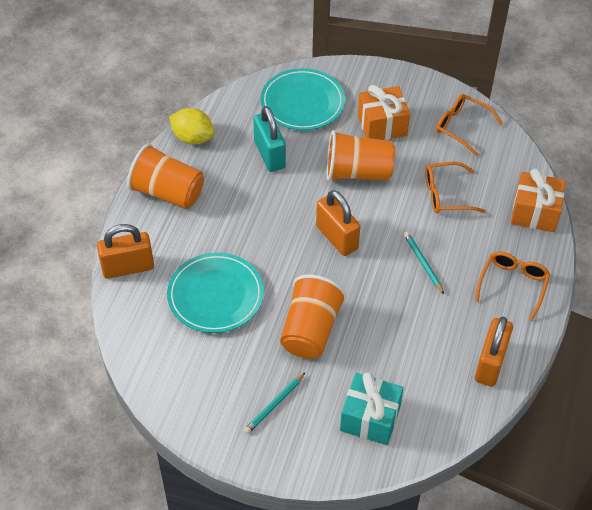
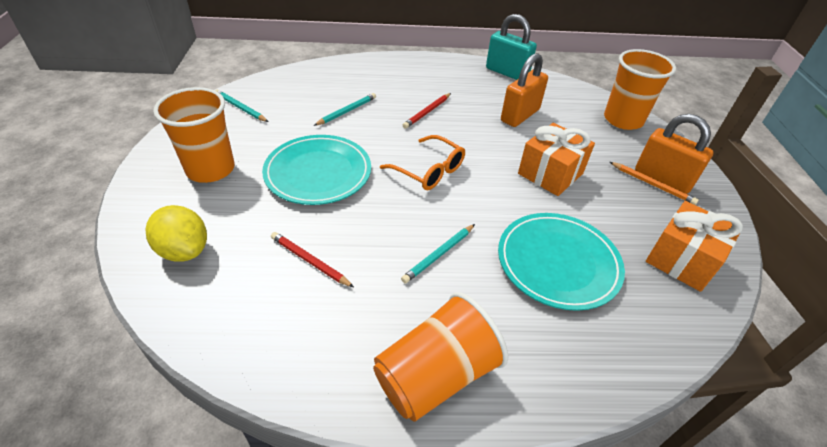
orange glasses: [425,162,485,213] [436,94,503,156] [475,252,550,321] = 3 -> [380,135,465,190] = 1
orange padlock: [97,224,154,279] [316,190,360,256] [475,317,513,387] = 3 -> [501,53,548,127] [635,114,714,194] = 2
orange pencil: none = 0 -> [610,162,699,205] = 1
red pencil: none = 0 -> [271,232,354,287] [403,93,451,129] = 2
turquoise gift: [340,372,404,445] = 1 -> none = 0
turquoise pencil: [244,372,306,434] [404,232,444,294] = 2 -> [215,89,268,122] [313,93,376,126] [401,224,475,283] = 3

